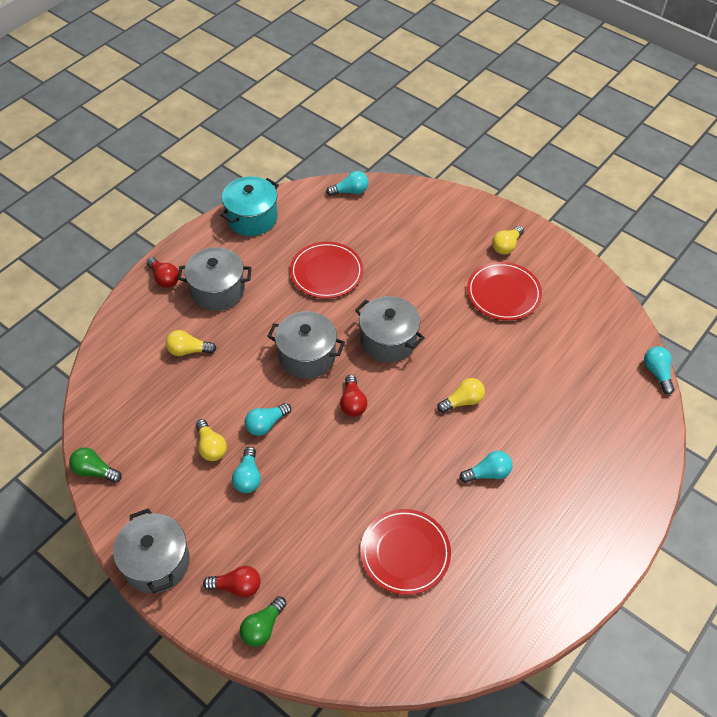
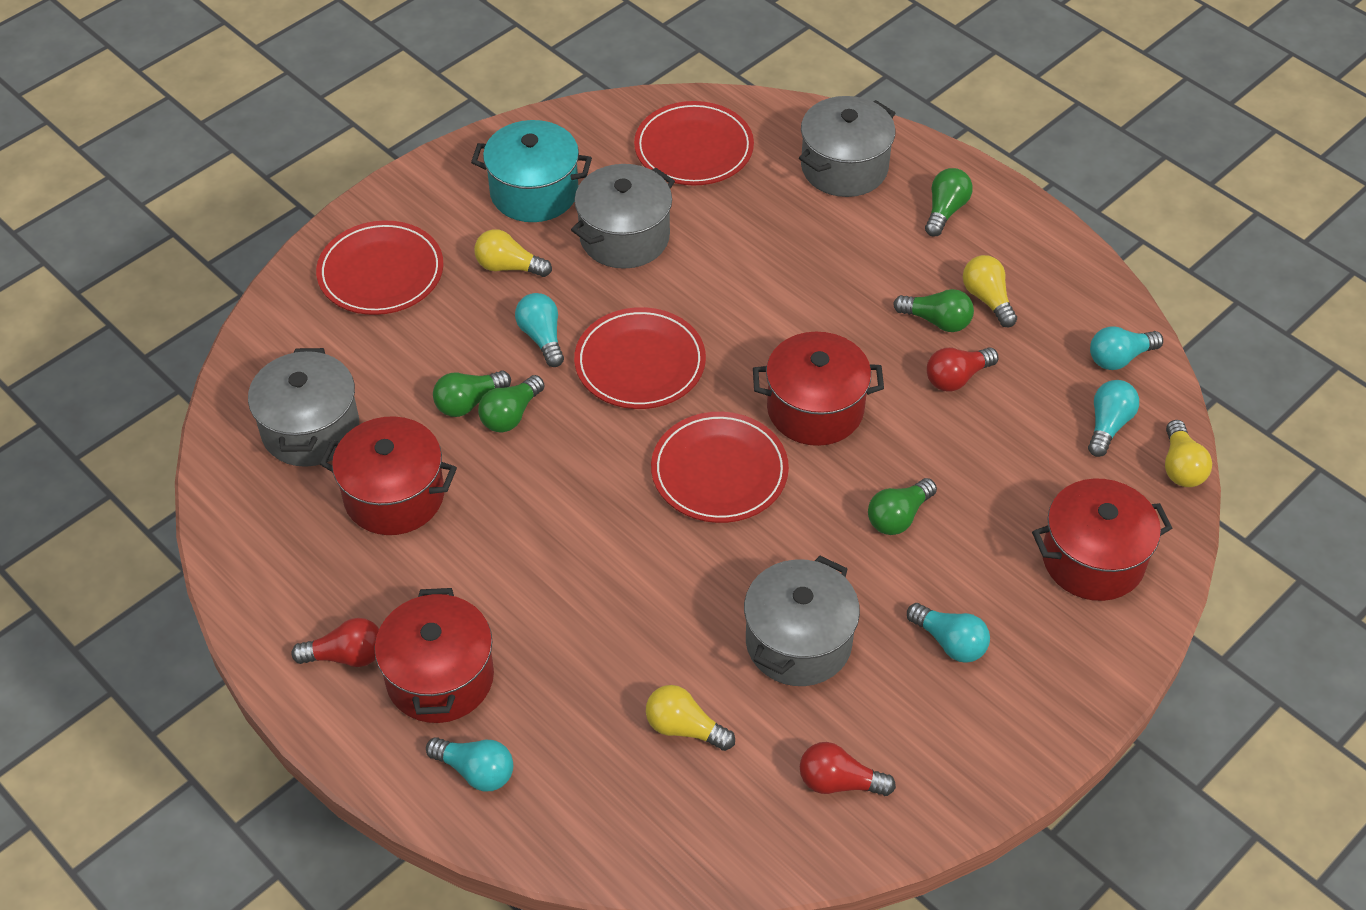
green light bulb: [69,447,122,483] [240,596,286,647] = 2 -> [433,370,511,417] [478,375,545,432] [868,478,937,535] [893,289,974,332] [925,168,973,237] = 5
red plate: [290,242,363,298] [360,509,451,595] [467,262,542,320] = 3 -> [316,221,444,315] [574,307,706,409] [634,101,754,185] [651,412,789,523] = 4
red pot: none = 0 -> [320,416,457,535] [374,588,494,723] [753,332,884,446] [1032,478,1172,601] = 4

